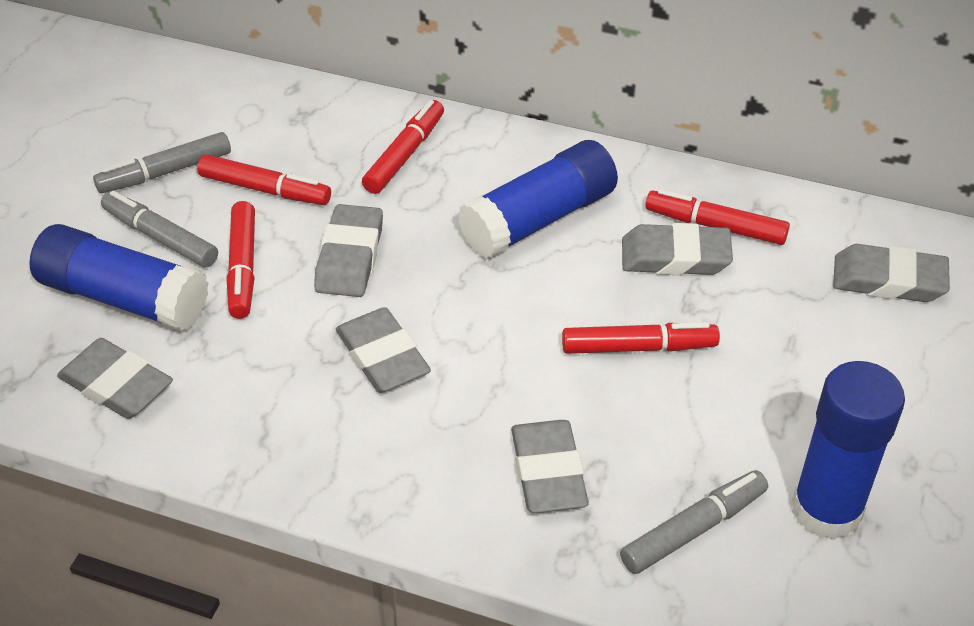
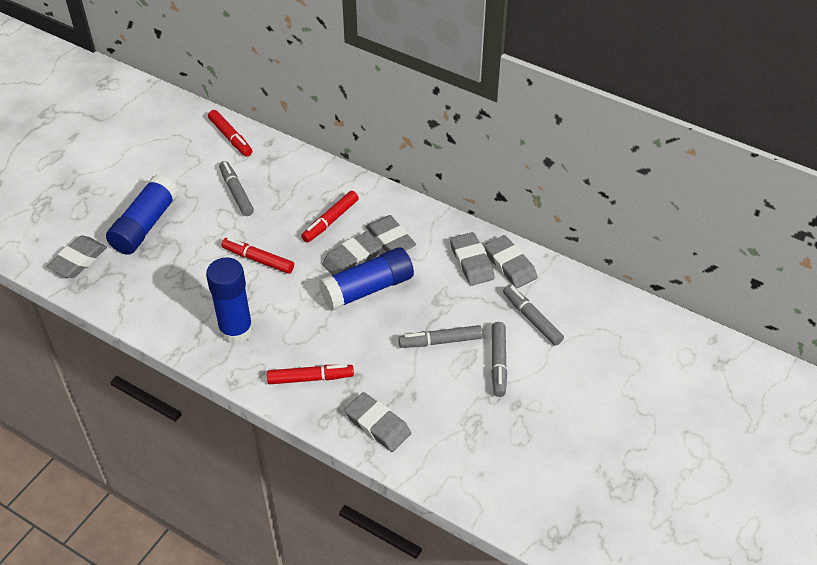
grey marker: [93,132,231,193] [101,191,218,268] [620,470,768,574] = 3 -> [219,161,254,216] [398,325,483,348] [491,322,507,397] [503,285,564,346] = 4
red marker: [197,154,331,205] [227,201,255,319] [362,100,444,194] [562,322,720,354] [645,189,790,245] = 5 -> [208,110,252,157] [222,238,294,274] [267,364,354,384] [301,191,359,243] = 4

